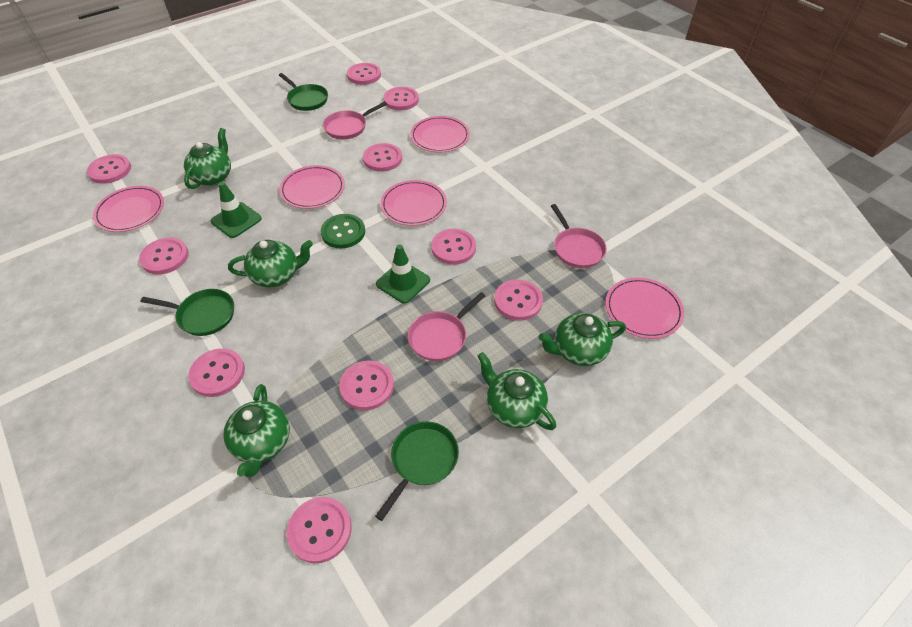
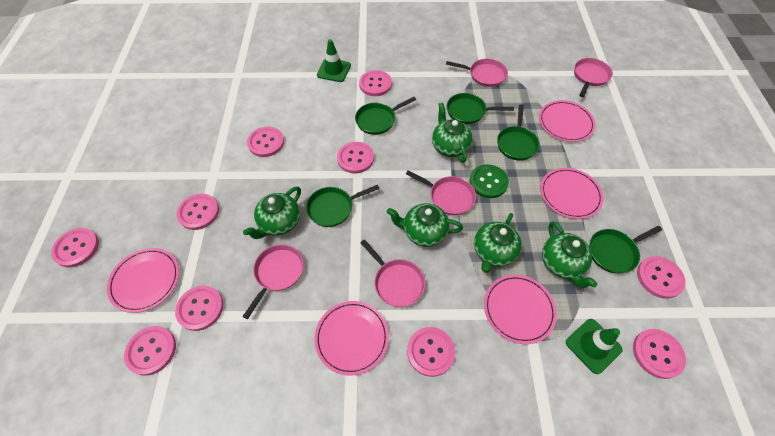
green pan: [141,289,234,336] [279,73,328,111] [375,421,459,521] = 3 -> [306,185,380,227] [355,97,416,135] [447,93,514,124] [497,104,540,161] [589,226,662,274] = 5
pink pan: [323,101,387,139] [408,292,485,361] [551,204,607,268] = 3 -> [242,244,304,319] [360,239,425,307] [406,170,476,215] [446,59,508,87] [574,58,613,97] = 5

